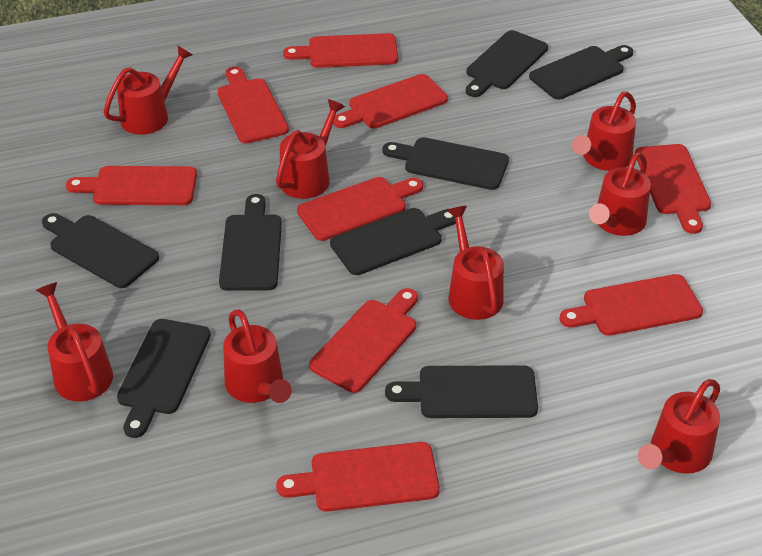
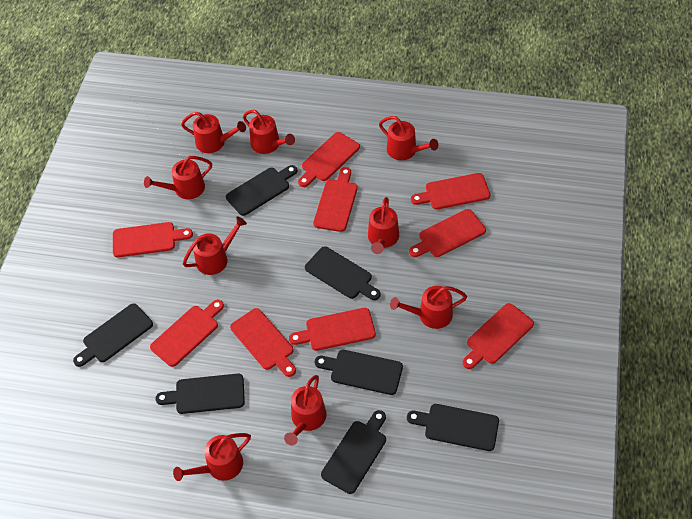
black cutting board: [42,213,159,288] [117,319,211,438] [219,194,282,291] [330,208,456,275] [382,137,509,190] [385,365,538,418] [466,30,548,97] [529,45,633,100] = 8 -> [73,303,153,367] [155,374,245,414] [226,165,297,216] [305,246,380,300] [315,350,403,395] [321,410,386,494] [407,404,499,451] = 7
red watering can: [36,282,113,401] [104,45,193,135] [223,309,292,403] [276,99,345,199] [447,206,504,320] [572,91,636,171] [589,152,651,236] [638,379,720,474] = 8 -> [144,156,212,199] [173,433,251,481] [181,112,246,153] [183,216,247,275] [243,110,295,154] [284,375,327,445] [368,197,399,254] [379,116,438,160] [390,286,467,329] = 9

